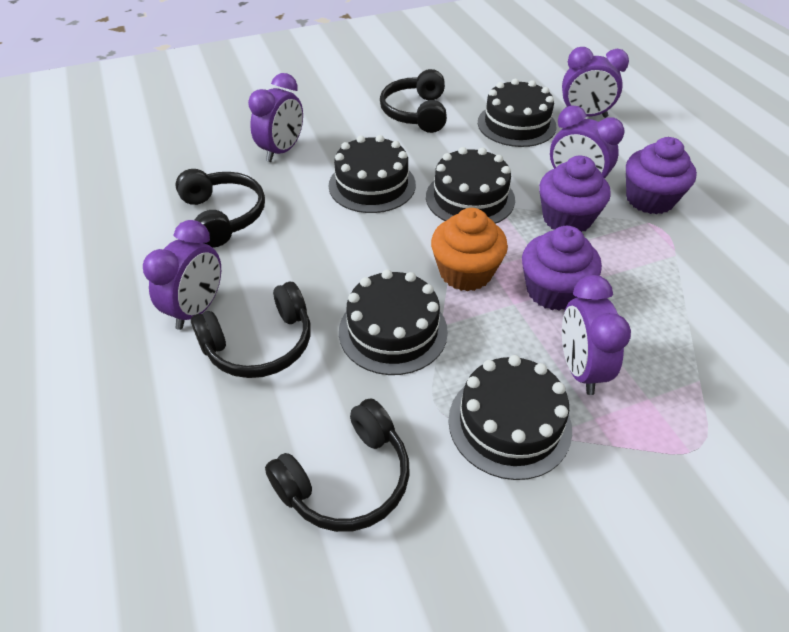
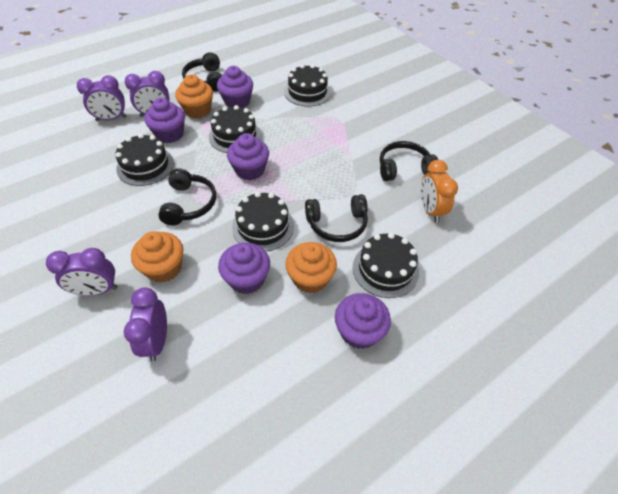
orange clock: none = 0 -> [421,160,458,223] = 1
orange cupcake: [431,208,508,291] = 1 -> [131,231,183,283] [175,74,213,118] [285,242,337,293] = 3
purple clock: [143,220,221,330] [248,73,303,162] [550,105,625,179] [562,47,629,118] [562,275,631,395] = 5 -> [46,248,118,296] [77,75,127,121] [124,287,167,362] [125,71,170,117] = 4
purple cupcake: [522,226,602,311] [539,156,611,232] [626,137,697,214] = 3 -> [145,98,185,143] [217,66,253,108] [218,243,270,294] [227,133,269,180] [335,293,391,349] = 5

